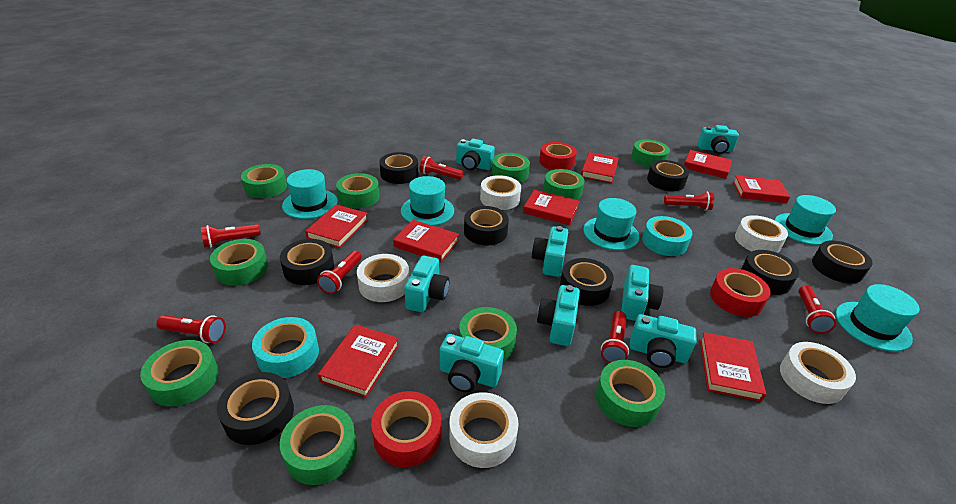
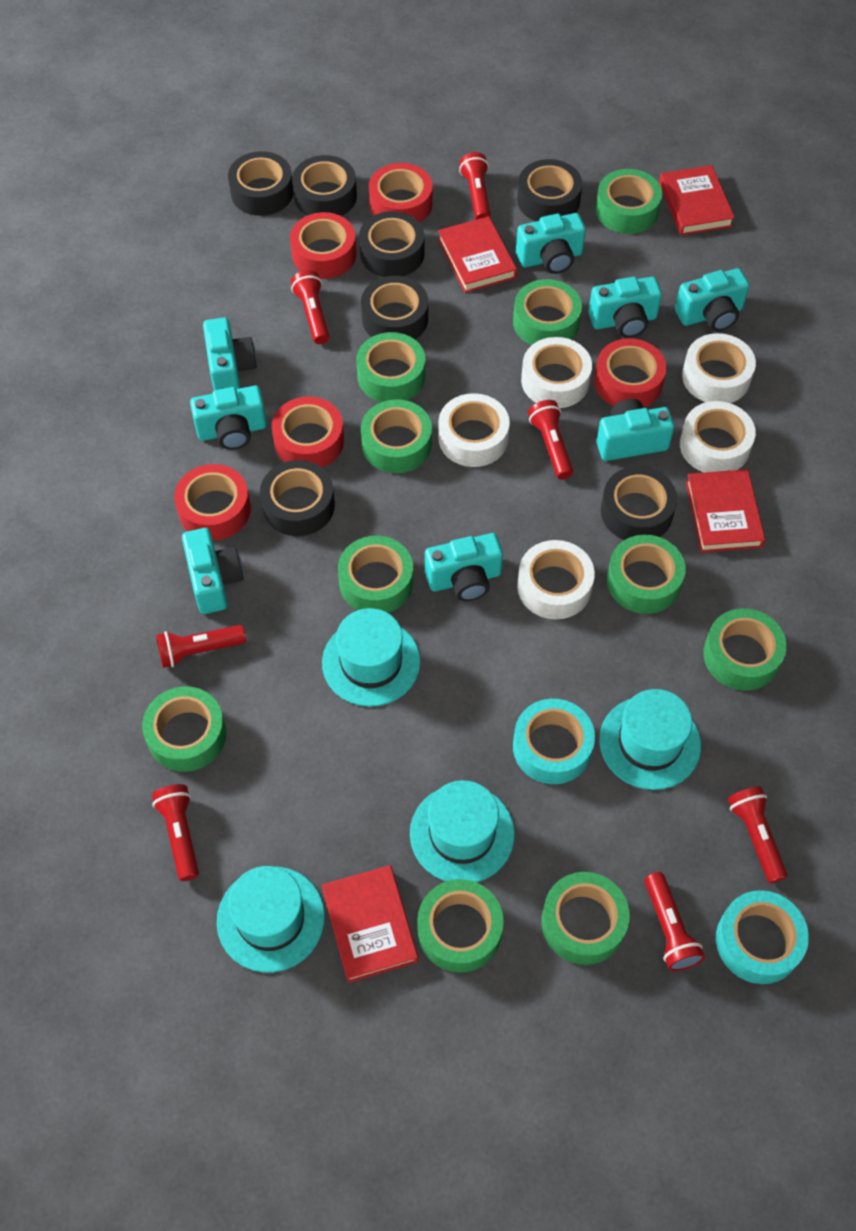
black tape: [217,372,294,445] [280,239,334,285] [379,152,419,184] [464,206,509,245] [560,258,614,306] [647,160,689,191] [741,250,799,295] [812,241,873,284] = 8 -> [228,151,293,216] [260,460,335,536] [292,155,357,216] [359,211,425,277] [361,276,428,339] [517,159,582,221] [601,466,677,540] = 7
red book: [305,205,368,248] [318,325,399,398] [393,220,459,262] [523,190,579,225] [581,152,619,183] [684,150,732,179] [700,332,766,402] [733,175,790,203] = 8 -> [322,865,418,983] [438,216,517,293] [659,165,735,236] [686,469,765,553] = 4
red tape: [371,391,441,467] [539,142,577,170] [710,268,771,317] = 3 -> [174,464,251,540] [272,396,344,468] [290,212,357,279] [369,163,433,223] [594,338,666,408] = 5
turquoise hat: [282,169,338,219] [401,176,454,226] [583,198,639,250] [775,195,836,245] [835,284,920,352] = 5 -> [217,866,325,973] [322,608,420,707] [410,780,515,882] [599,689,701,790] = 4

